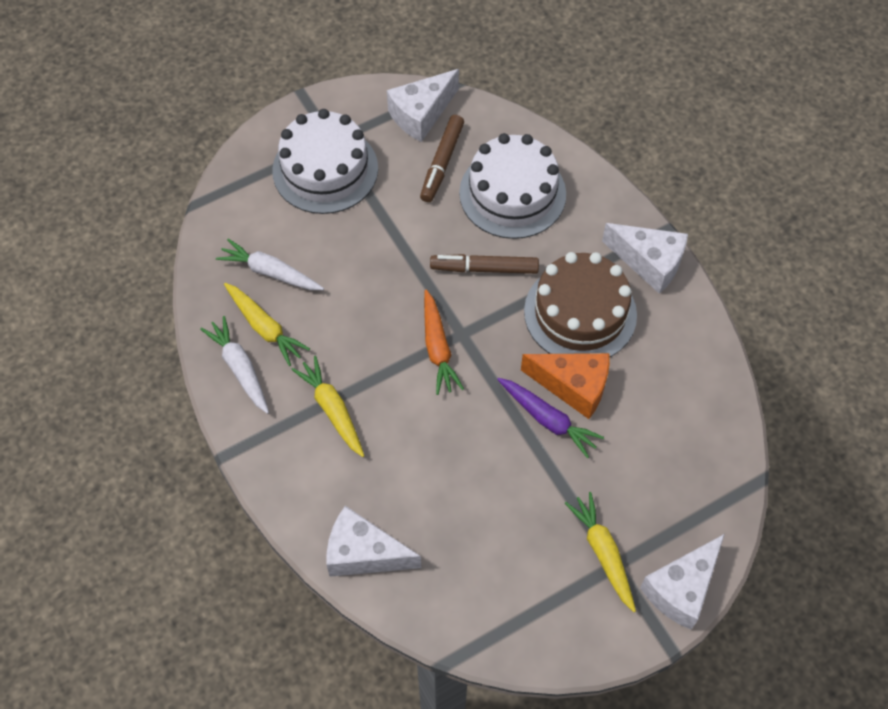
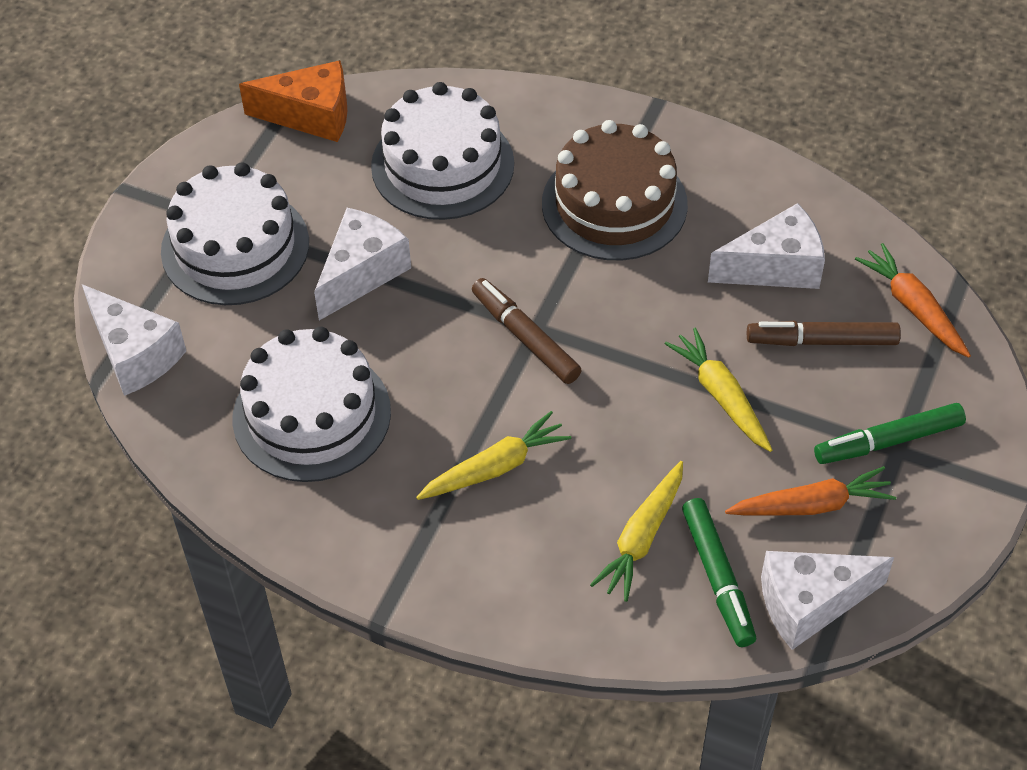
green marker: none = 0 -> [682,498,756,647] [814,403,966,464] = 2
orange carrot: [424,290,464,395] = 1 -> [725,466,896,516] [855,243,971,358] = 2
purple carrot: [497,378,604,458] = 1 -> none = 0
white cake: [272,109,378,214] [459,133,566,239] = 2 -> [161,162,309,305] [232,326,391,482] [371,82,514,220] = 3
white carrot: [200,316,269,414] [216,239,324,290] = 2 -> none = 0

